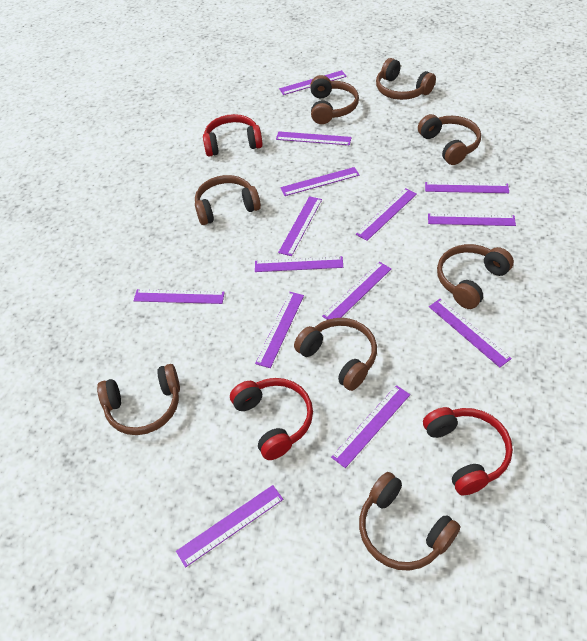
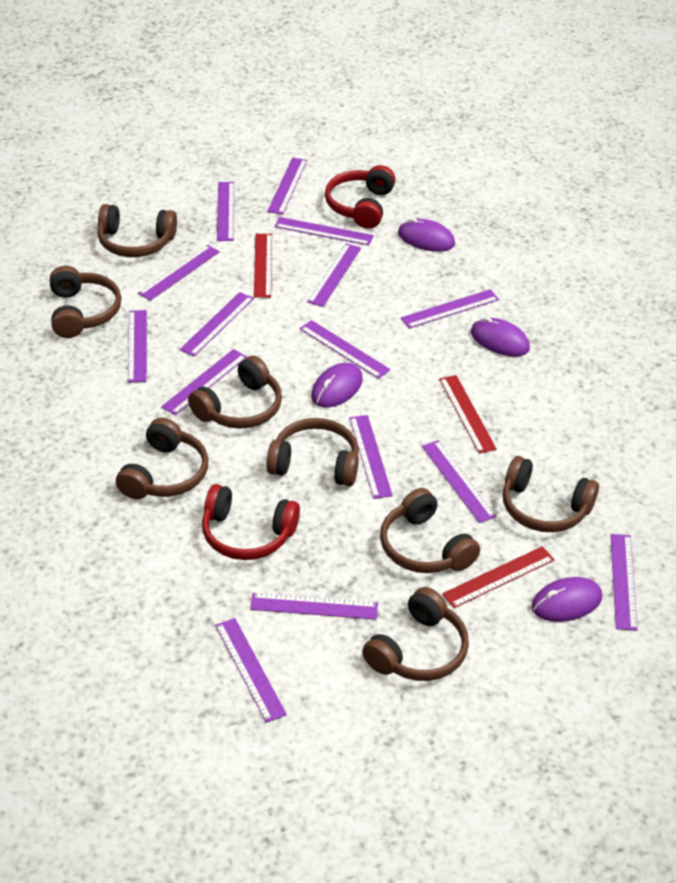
purple mouse: none = 0 -> [311,363,363,408] [398,218,455,252] [471,317,530,357] [531,577,602,622] = 4
purple ruler: [134,289,225,304] [176,485,283,567] [255,256,343,272] [255,292,304,368] [276,131,352,145] [278,196,322,256] [279,70,347,95] [280,167,359,196] [322,262,391,320] [331,385,410,468] [356,188,417,241] [425,182,509,193] [428,214,516,226] [429,299,512,368] = 14 -> [128,310,147,383] [138,245,220,301] [161,349,247,415] [179,292,254,356] [215,618,287,723] [217,182,234,241] [250,593,378,620] [267,158,307,215] [275,217,374,245] [300,320,391,379] [307,244,361,307] [349,415,393,499] [401,289,499,328] [422,440,497,523] [610,534,638,631] = 15
red headphones: [203,114,263,156] [230,378,313,460] [423,407,513,495] = 3 -> [202,484,300,560] [325,165,396,229] = 2
red ruler: none = 0 -> [254,234,272,298] [439,375,497,454] [442,546,555,608] = 3

